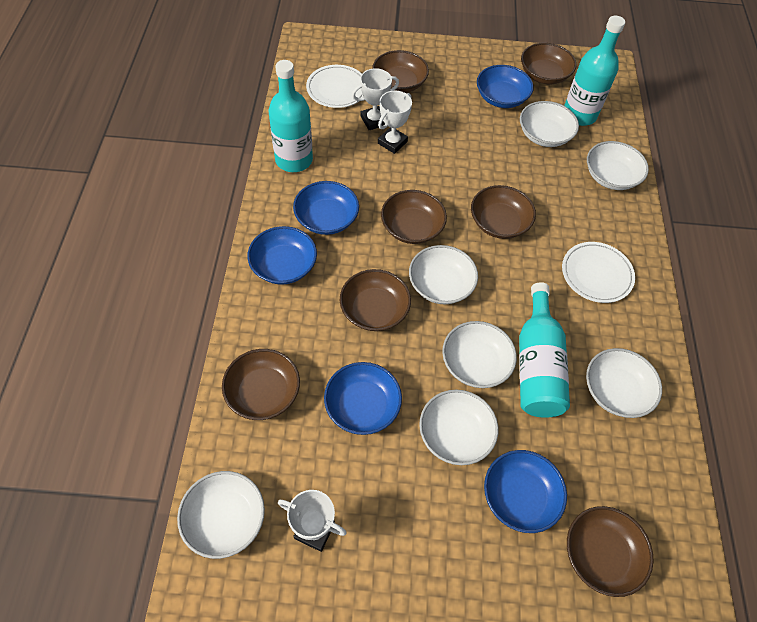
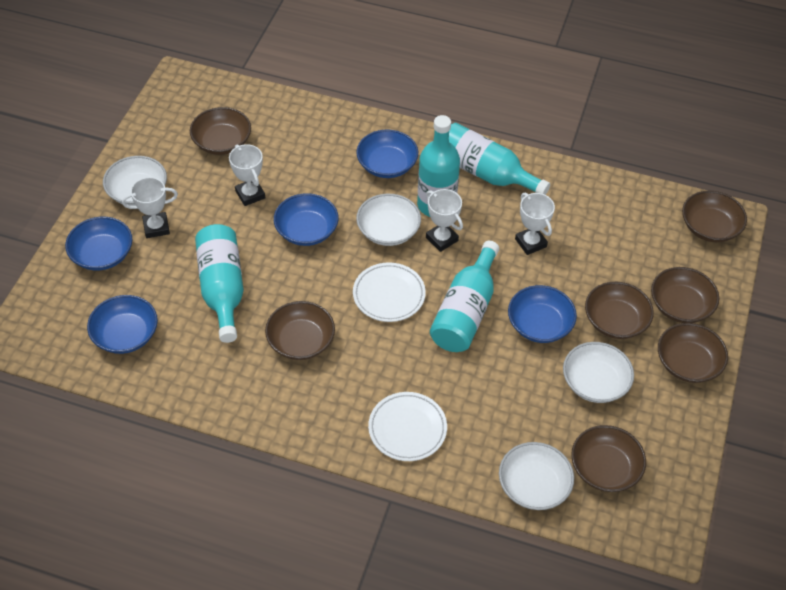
turquoise bottle: [268,60,313,172] [519,282,570,418] [564,16,625,126] = 3 -> [195,224,244,343] [417,115,460,217] [430,241,499,352] [449,123,550,195] = 4
white bowl: [177,471,265,559] [409,245,478,304] [419,390,498,465] [442,321,517,388] [520,101,579,147] [586,348,662,418] [587,141,649,190] = 7 -> [103,156,167,206] [356,194,421,246] [499,442,574,510] [563,342,634,403] = 4
white trophy: [278,490,347,552] [352,68,399,130] [378,91,412,154] = 3 -> [122,177,178,238] [229,144,265,206] [426,189,463,252] [515,193,555,255] = 4

